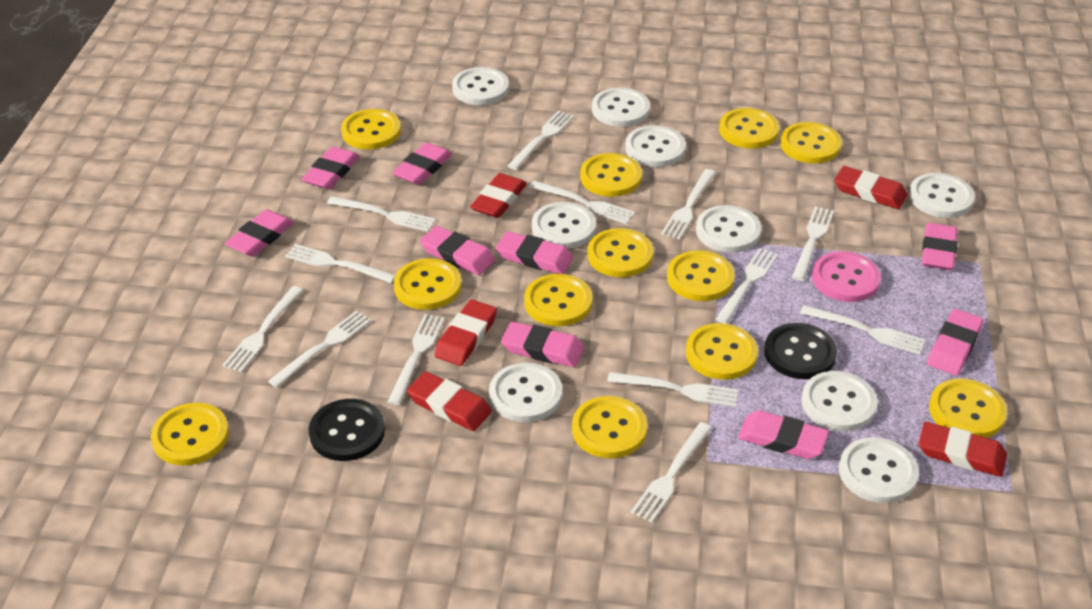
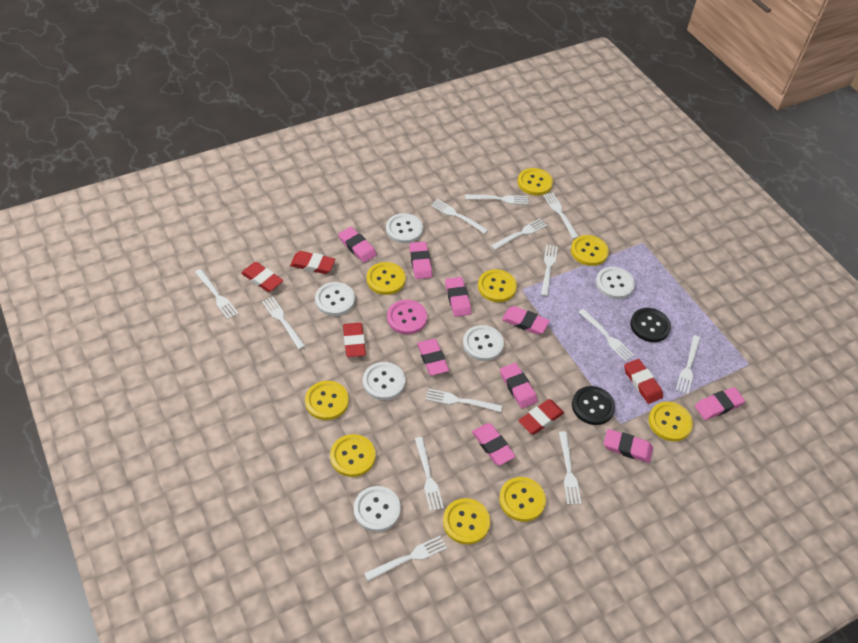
white button: [452,67,509,105] [489,363,562,422] [532,202,596,249] [592,88,650,127] [625,125,686,167] [696,205,761,253] [801,371,877,431] [839,437,919,503] [909,173,975,218] = 9 -> [315,282,355,316] [354,486,401,532] [363,362,405,400] [386,213,423,243] [463,325,504,361] [596,267,635,299] = 6
yellow button: [151,403,229,466] [341,109,401,149] [394,258,461,310] [524,274,593,326] [572,396,647,458] [580,153,642,197] [587,228,653,277] [667,250,735,301] [686,323,758,380] [719,108,779,148] [780,122,842,163] [929,379,1007,438] = 12 -> [305,381,349,420] [330,434,375,477] [367,262,405,295] [443,498,490,545] [478,269,517,302] [499,477,546,522] [518,168,553,196] [571,235,609,266] [649,402,693,441] = 9

